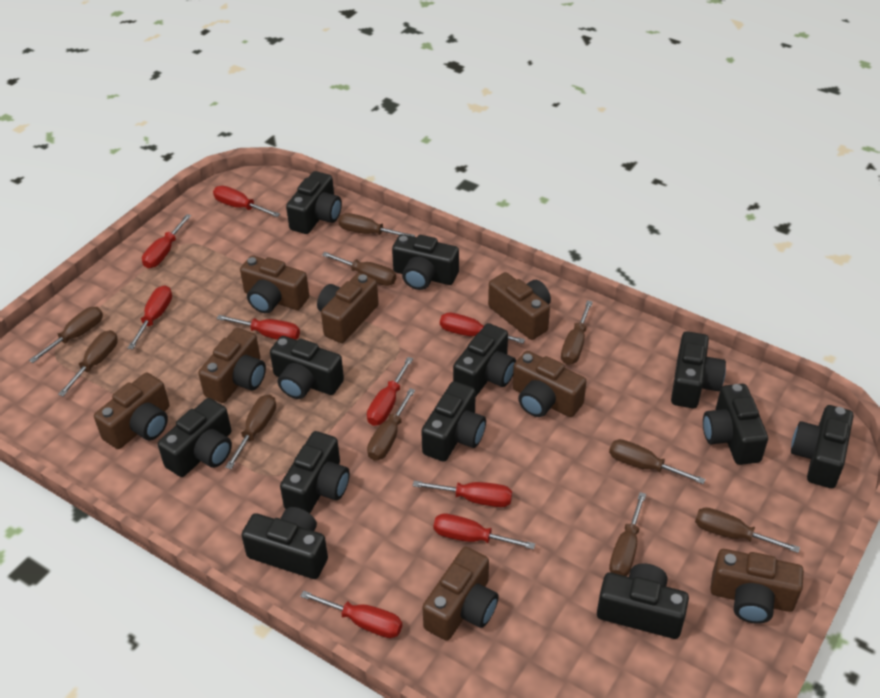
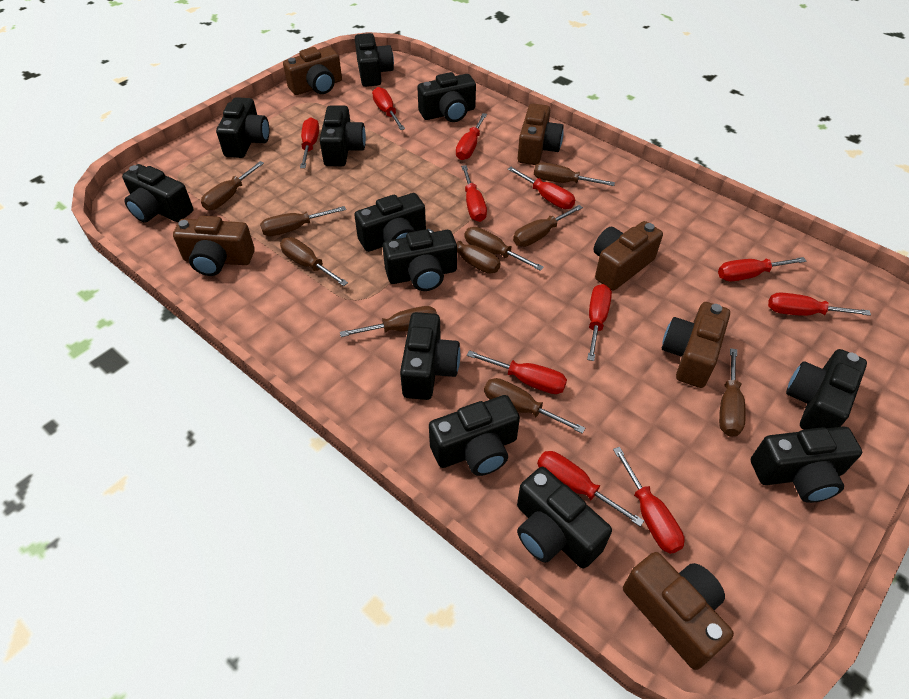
brown camera: [94,373,170,449] [198,328,266,403] [240,255,309,313] [317,273,379,343] [422,547,499,641] [488,272,551,340] [513,351,587,417] [710,549,804,624] = 8 -> [173,216,255,276] [283,47,342,95] [518,103,564,165] [594,221,663,290] [623,552,734,670] [662,302,730,388] = 6
red screwdriver: [128,285,172,349] [142,214,191,268] [213,186,280,217] [216,315,300,340] [300,590,402,638] [367,357,413,426] [413,481,512,507] [433,514,535,549] [440,312,525,344] = 9 -> [300,118,319,168] [372,87,405,130] [456,113,487,160] [461,165,487,222] [467,350,567,394] [508,167,575,209] [537,451,644,527] [587,284,612,361] [613,447,685,554] [718,257,806,281] [768,293,871,316] = 11

